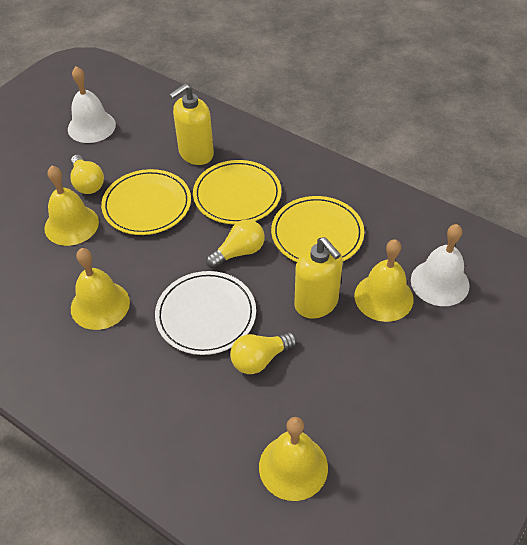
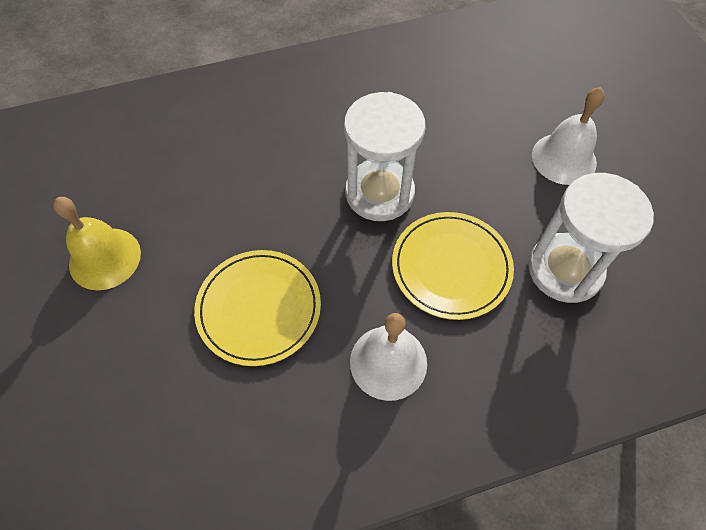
white hourglass: none = 0 -> [344,92,426,221] [528,173,654,303] = 2
white plate: [155,271,256,355] = 1 -> none = 0
yellow bell: [45,166,99,246] [71,248,130,330] [259,417,328,501] [354,239,414,322] = 4 -> [53,197,141,290] = 1
yellow light bulb: [70,155,104,194] [206,219,265,268] [230,332,297,374] = 3 -> none = 0
yellow plate: [101,169,191,235] [193,160,281,224] [271,196,364,262] = 3 -> [194,250,321,366] [392,212,514,320] = 2
yellow soap dispenser: [169,84,214,165] [294,237,343,319] = 2 -> none = 0

